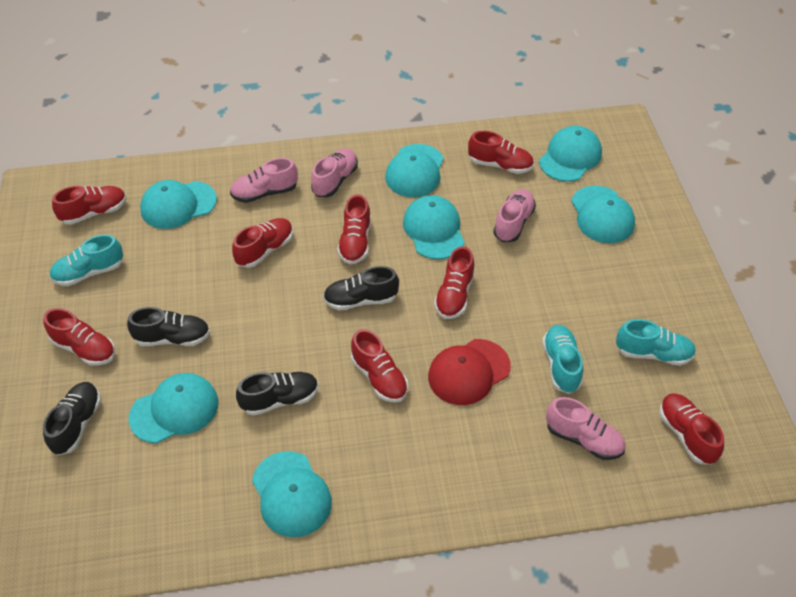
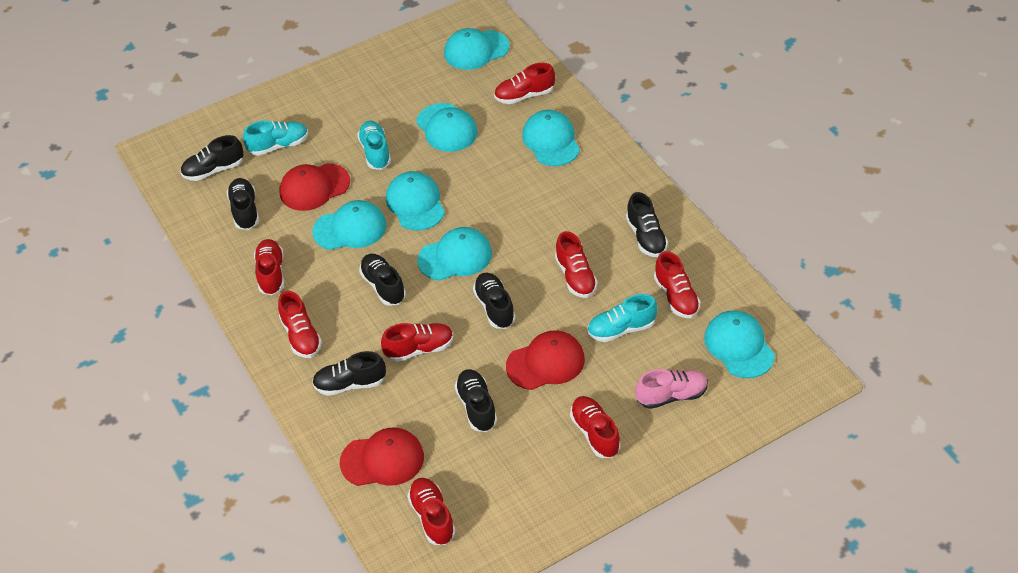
black shoe: [43,382,101,455] [127,307,210,346] [236,372,319,416] [323,266,399,310] = 4 -> [180,135,244,181] [226,178,259,230] [312,351,386,396] [359,254,406,306] [455,369,497,432] [473,273,515,329] [626,192,668,257] = 7
pink shoe: [230,158,298,203] [311,148,358,197] [493,189,536,242] [546,397,625,460] = 4 -> [635,369,708,409] = 1
red cap: [428,339,511,405] = 1 -> [280,163,350,211] [340,427,424,486] [506,331,585,390] = 3

